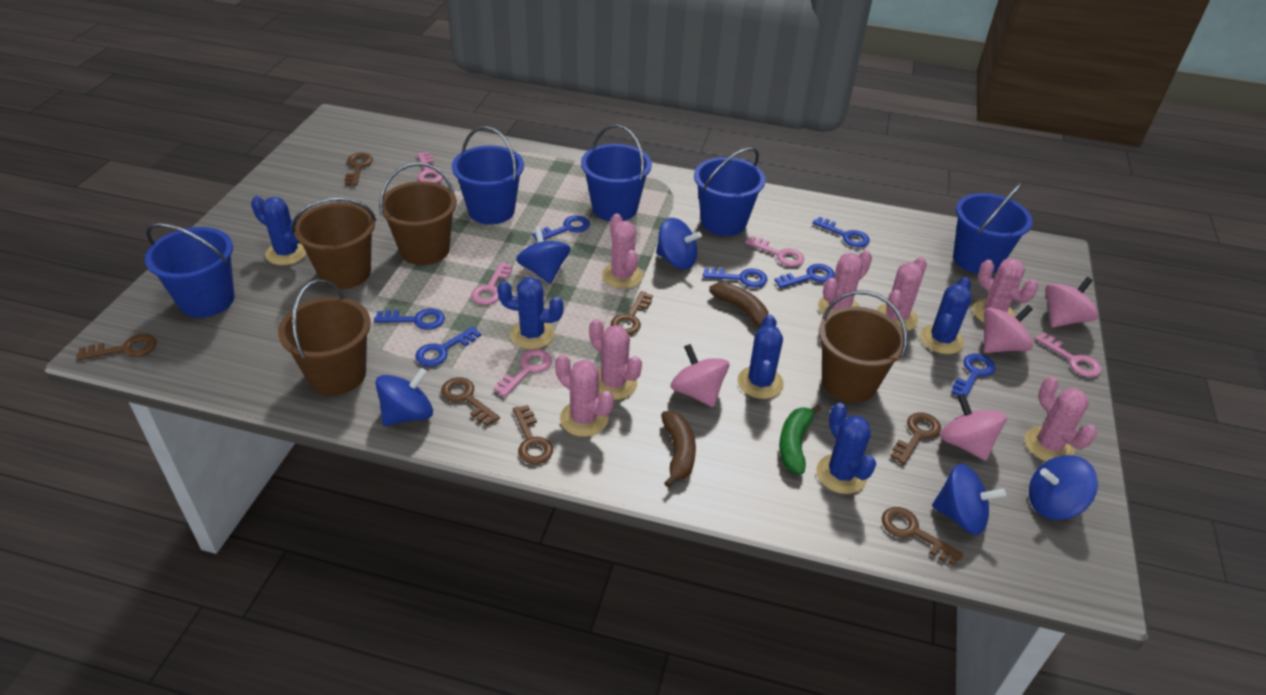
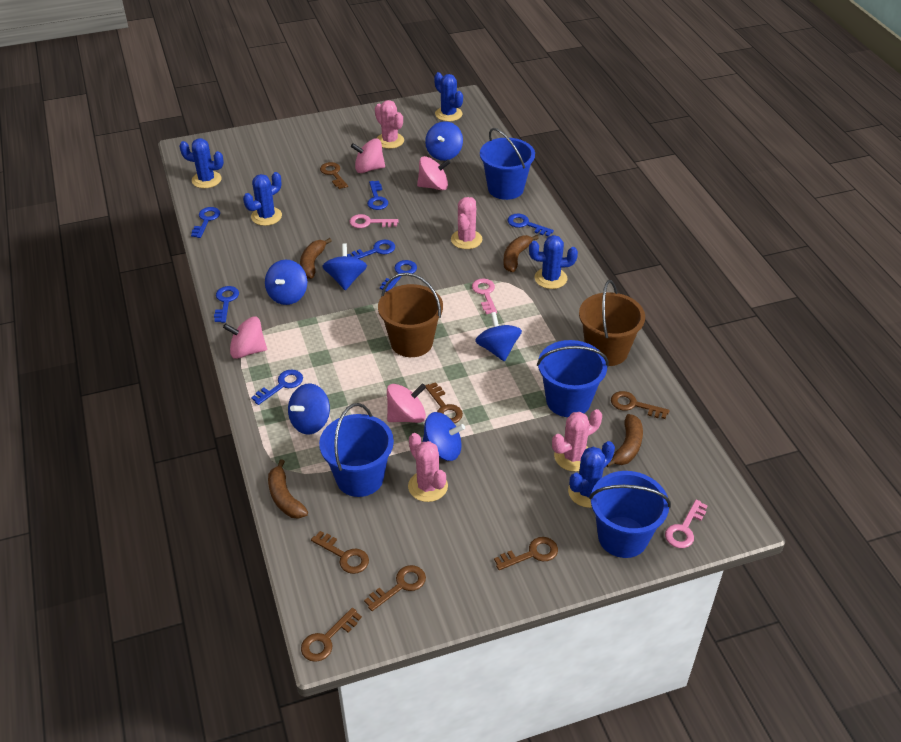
blue bucket: [145,223,235,318] [452,126,524,225] [581,124,652,221] [694,147,765,236] [953,182,1033,274] = 5 -> [319,403,394,497] [480,128,535,200] [537,340,609,417] [589,471,671,558] = 4
blue spinning top: [375,368,433,426] [516,226,571,284] [656,218,702,270] [932,464,1006,535] [1029,455,1098,520] = 5 -> [265,260,307,305] [288,383,330,434] [322,243,367,290] [423,412,465,461] [425,121,463,161] [475,312,522,362] = 6
brown banana: [661,411,696,488] [709,282,768,328] = 2 -> [268,459,308,519] [300,238,332,279] [503,235,539,272] [606,414,643,467] = 4
brown bucket: [278,280,371,395] [292,197,376,289] [379,162,457,265] [819,291,907,403] = 4 -> [378,273,443,357] [579,280,645,366] = 2
green banana: [779,404,822,474] = 1 -> none = 0
pink cactus: [555,355,614,437] [589,319,642,400] [602,214,643,289] [818,250,872,315] [876,257,927,331] [973,258,1038,323] [1024,376,1097,461] = 7 -> [375,100,404,149] [408,433,448,502] [451,197,482,249] [552,409,602,472] = 4
pink key: [417,152,443,183] [471,262,513,305] [493,349,552,397] [745,236,805,267] [1035,332,1102,377] = 5 -> [349,214,399,228] [472,278,497,314] [665,499,708,548] = 3

